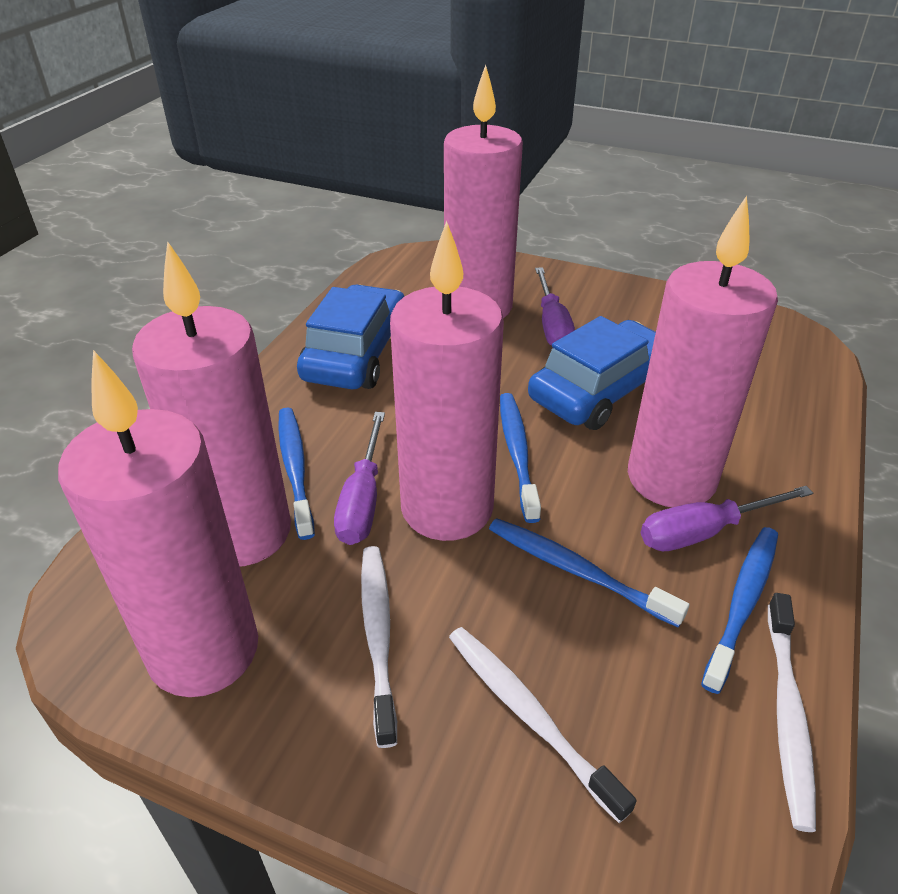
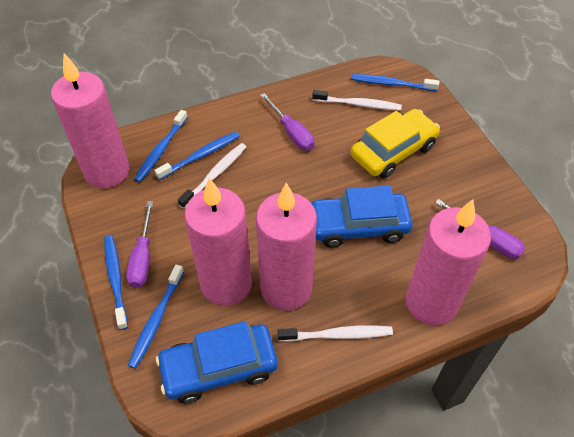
blue toothbrush: [278,407,315,540] [489,518,689,628] [500,393,541,523] [701,527,778,694] = 4 -> [104,236,128,330] [128,264,184,369] [134,110,188,182] [154,132,240,180] [351,74,439,91] = 5
pink candle: [58,350,258,697] [132,241,291,567] [390,221,504,541] [444,65,523,318] [628,196,778,507] = 5 -> [51,53,129,188] [184,177,252,306] [256,183,317,311] [406,199,491,326] = 4
yellow car: none = 0 -> [350,109,440,178] = 1

